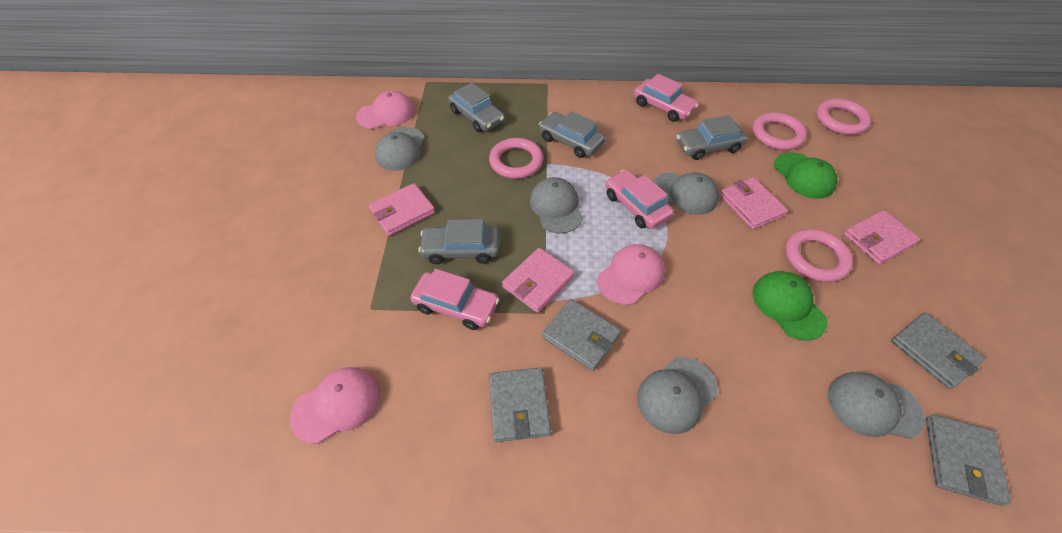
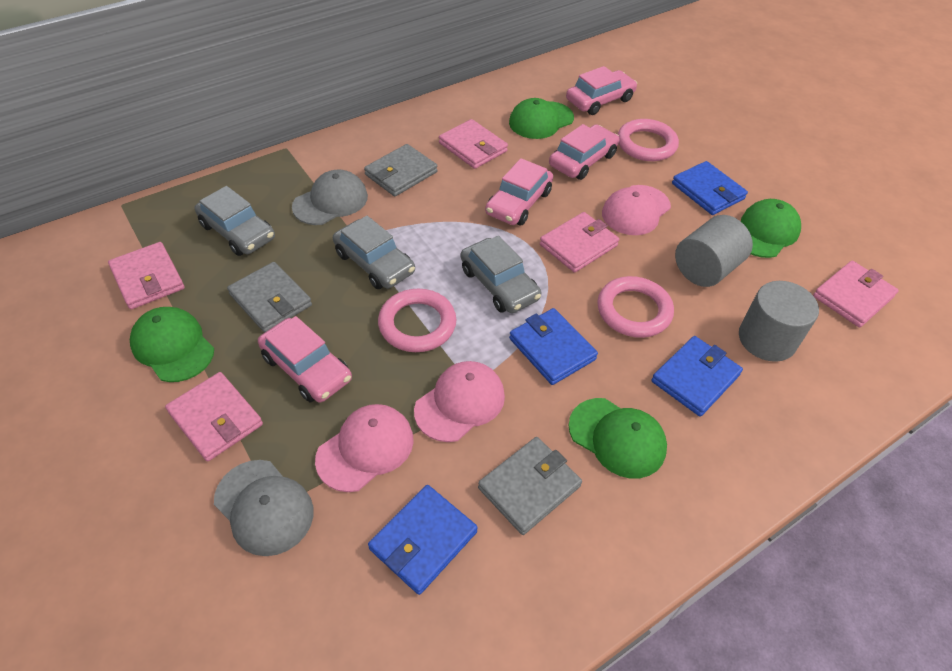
blue wallet: none = 0 -> [368,485,478,595] [509,308,598,385] [651,336,743,416] [672,161,748,215] = 4
green cap: [753,271,828,341] [774,152,837,199] = 2 -> [130,307,214,382] [509,98,574,139] [569,398,667,478] [741,199,801,258] = 4
grey cap: [375,127,425,171] [530,177,583,234] [637,357,718,434] [653,172,719,215] [828,372,925,439] = 5 -> [214,460,313,556] [292,170,368,225] = 2
grey car: [418,219,499,264] [448,83,505,133] [539,111,605,158] [677,115,747,160] = 4 -> [195,186,275,256] [333,216,415,289] [461,236,541,313] = 3
grey cylinder: none = 0 -> [675,215,753,287] [739,281,819,362] = 2
grey wallet: [489,367,551,442] [542,299,621,371] [891,312,985,389] [926,414,1011,506] = 4 -> [227,262,312,333] [364,144,438,196] [478,437,582,535] = 3
pink car: [410,269,500,330] [605,170,674,229] [634,74,699,122] = 3 -> [258,316,352,403] [485,158,553,225] [549,124,619,180] [566,66,637,115] = 4
pink ring: [489,138,543,179] [752,112,807,150] [785,229,853,282] [816,99,871,135] = 4 -> [378,289,456,352] [597,276,674,338] [618,119,679,161] = 3
pink wallet: [369,183,435,236] [502,248,574,313] [719,177,788,230] [844,210,921,265] = 4 -> [108,242,185,309] [165,372,263,461] [439,119,508,169] [540,212,619,273] [813,261,899,327] = 5

